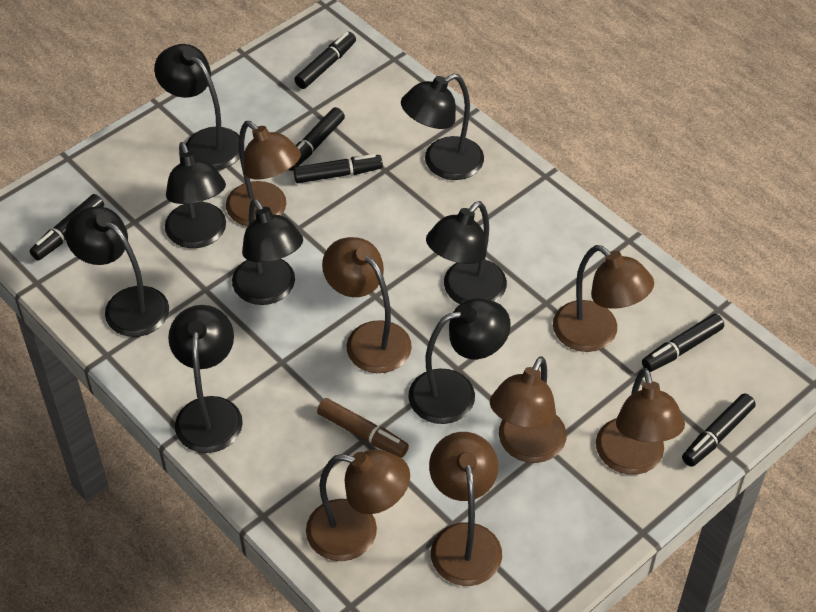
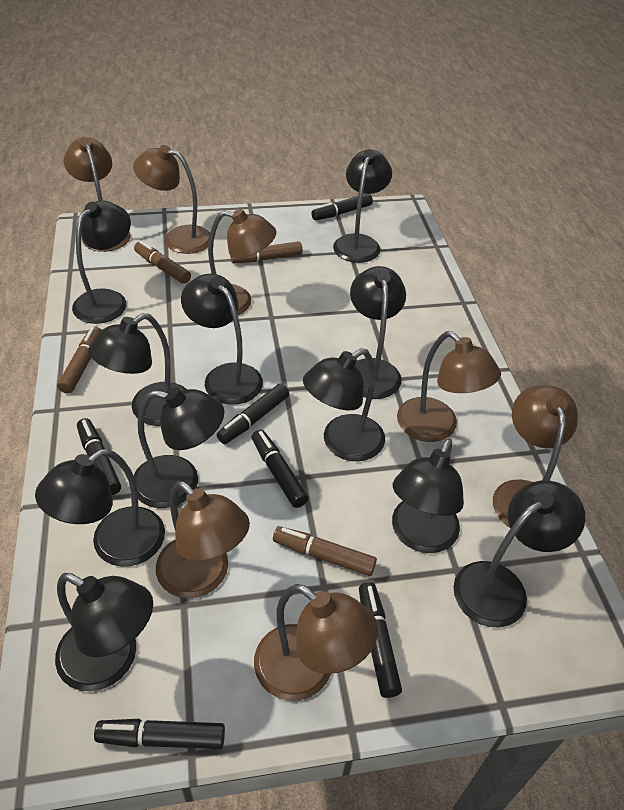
black lamp: [65,206,169,337] [154,44,240,170] [165,142,226,248] [168,305,243,453] [232,198,303,305] [401,73,484,180] [408,298,511,424] [426,201,507,304] = 8 -> [35,449,165,567] [55,573,153,692] [72,201,131,324] [89,313,187,426] [133,387,224,508] [181,274,263,405] [303,348,385,461] [333,150,392,263] [350,266,406,399] [392,438,464,553] [453,480,585,627] = 11
brown marker: [317,398,409,458] = 1 -> [57,326,102,394] [134,241,191,284] [230,241,303,264] [273,526,377,576] = 4

